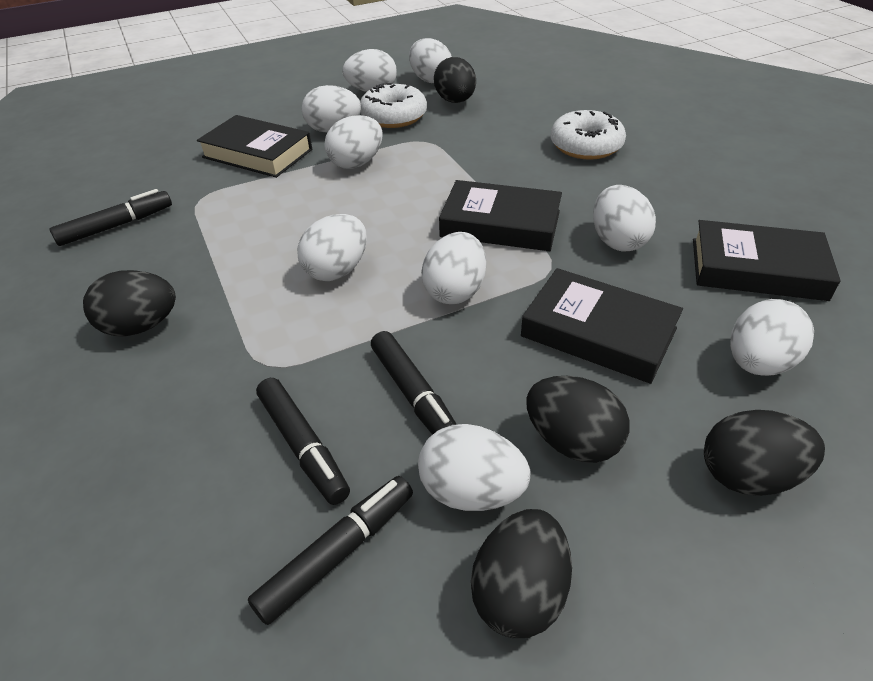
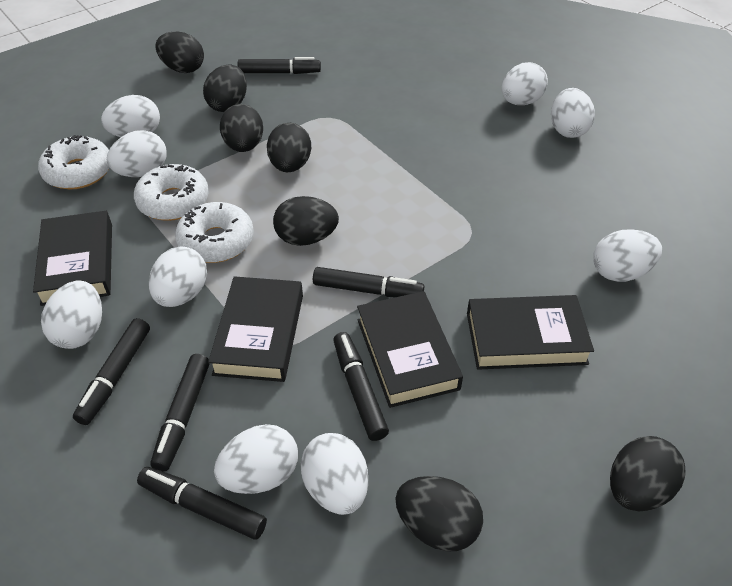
black egg: [83,270,176,336] [434,57,476,103] [471,509,572,638] [526,376,629,463] [704,410,825,496] = 5 -> [155,31,204,73] [203,64,247,112] [220,104,263,152] [267,123,311,172] [273,196,339,246] [395,476,483,552] [610,436,686,511] = 7
black marker: [50,189,172,246] [248,476,413,625] [256,378,350,505] [371,331,457,435] = 4 -> [73,318,150,425] [137,467,267,540] [150,354,210,472] [238,57,321,74] [313,267,424,297] [333,332,389,441] = 6
white donut: [360,83,427,128] [551,110,626,160] = 2 -> [38,135,109,189] [134,164,209,221] [175,202,254,263] = 3

